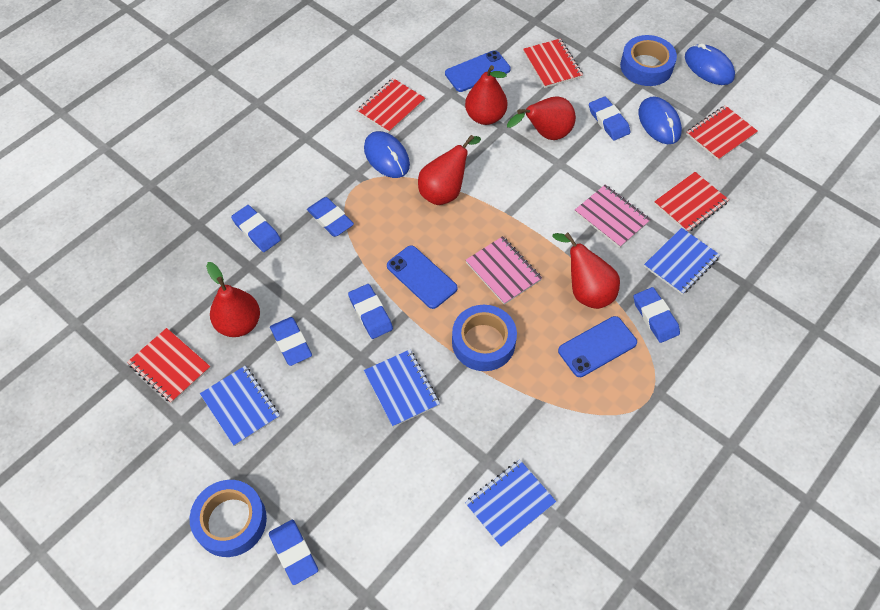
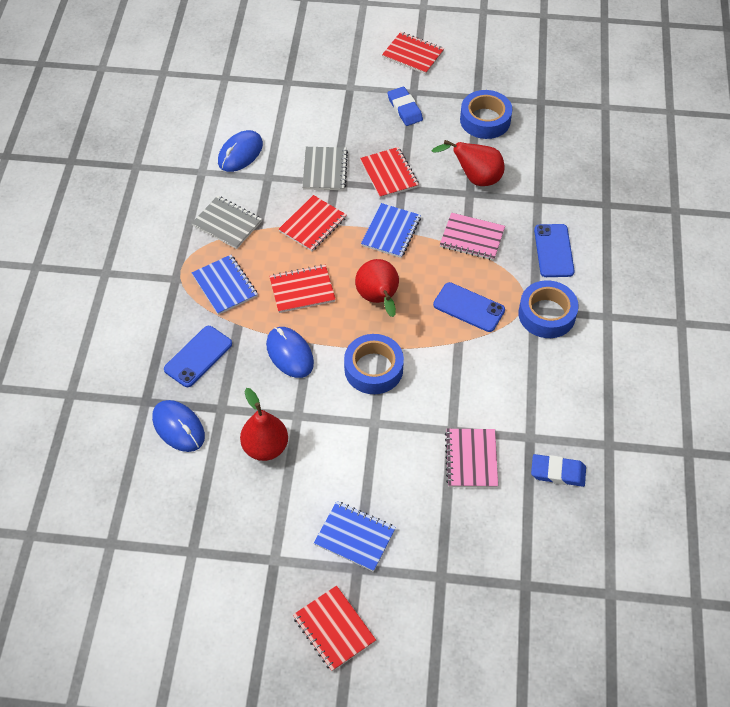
blue eraser: [231,205,281,252] [269,520,318,585] [270,317,312,366] [307,197,354,237] [348,284,393,339] [589,96,630,141] [634,287,680,343] = 7 -> [388,87,423,126] [531,454,586,487] = 2
blue notebook: [200,366,280,446] [364,350,440,427] [465,460,556,547] [644,228,720,295] = 4 -> [192,255,258,315] [314,501,396,572] [361,203,421,258] = 3
grey notebook: none = 0 -> [192,196,262,249] [302,147,348,190] = 2
red pear: [206,262,260,337] [418,135,481,205] [465,65,507,125] [507,96,576,140] [552,232,620,309] = 5 -> [240,388,288,461] [355,259,399,317] [432,140,505,186] = 3

